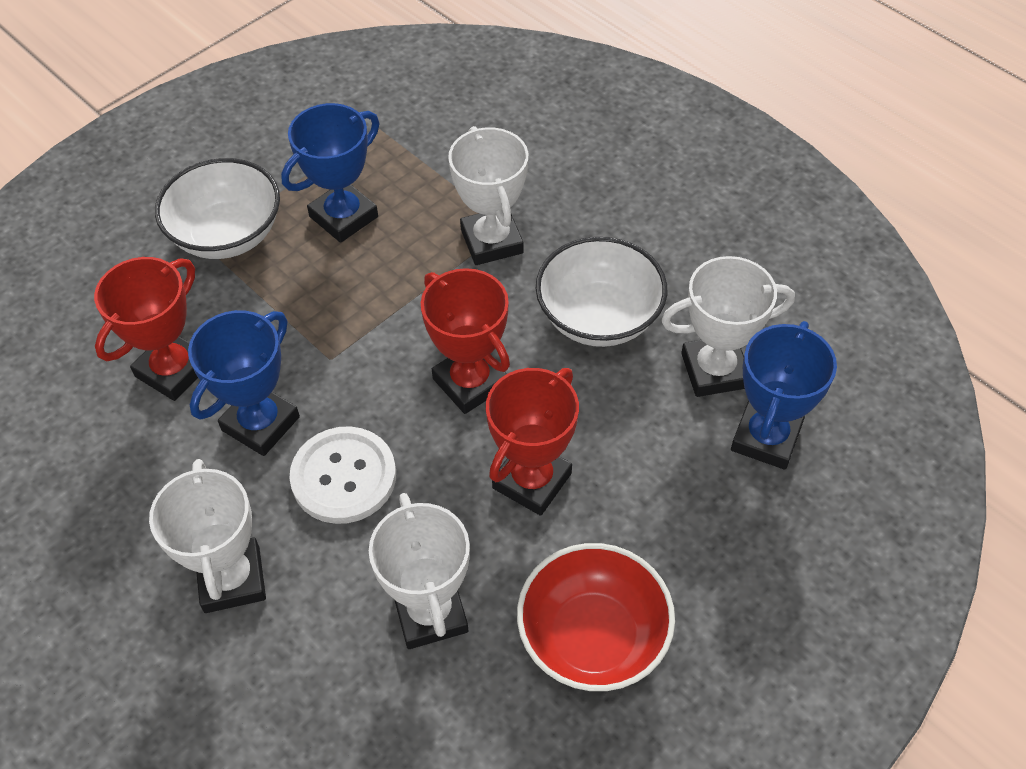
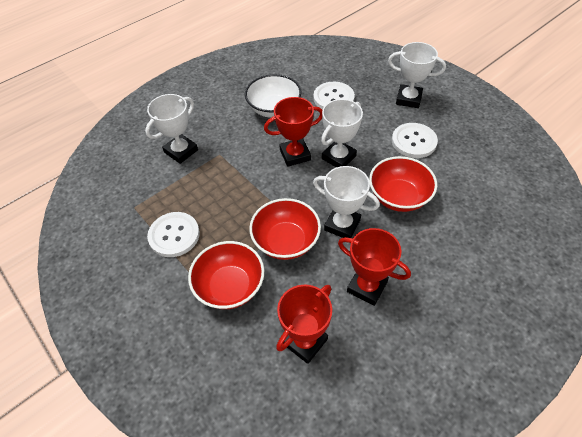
blue trophy: [188,310,300,456] [281,103,379,243] [731,321,837,470] = 3 -> none = 0
red bowl: [517,543,675,691] = 1 -> [188,241,264,309] [249,198,321,260] [369,156,437,212] = 3
white bowl: [155,158,280,259] [536,237,667,347] = 2 -> [245,74,301,118] = 1
white button: [289,426,396,524] = 1 -> [147,212,200,257] [313,82,355,110] [392,123,438,158] = 3

